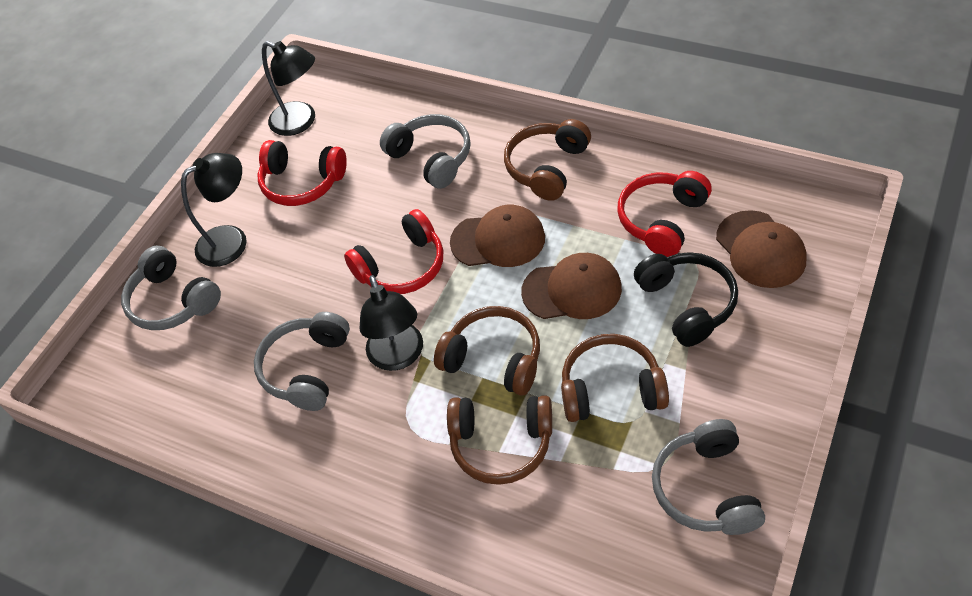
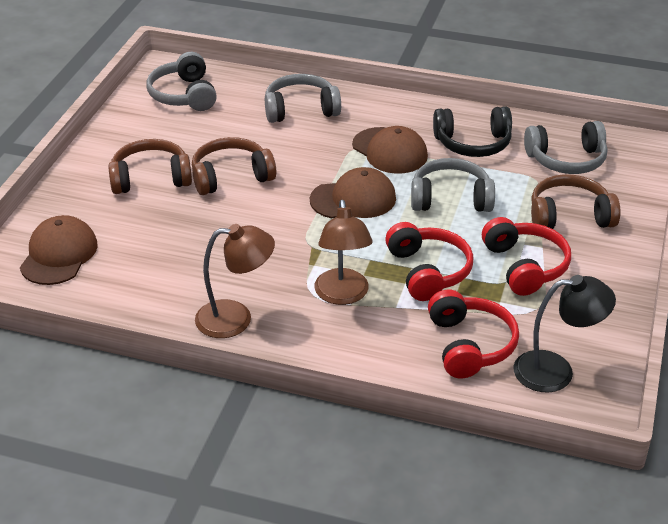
black lamp: [181,153,247,267] [262,41,315,136] [360,275,423,371] = 3 -> [513,275,616,393] = 1
brown headphones: [434,306,540,396] [447,395,552,485] [504,119,591,201] [561,334,669,422] = 4 -> [108,139,192,194] [192,137,276,195] [531,174,621,229] = 3
brown lamp: none = 0 -> [195,224,275,338] [314,200,373,305] = 2

